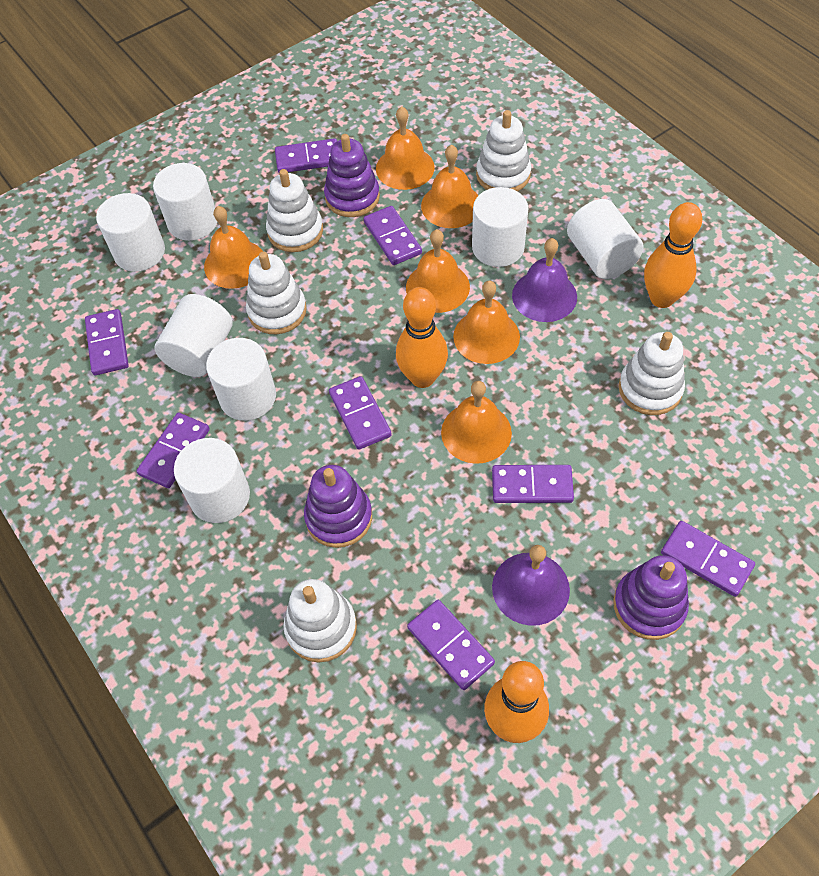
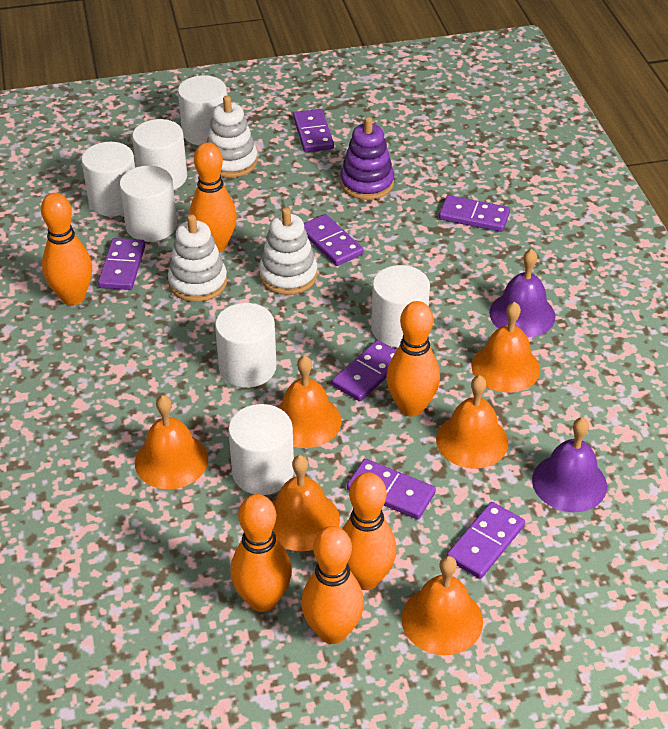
orange bowling pin: [396,287,448,388] [484,661,549,743] [644,202,703,308] = 3 -> [41,193,92,305] [189,142,237,253] [230,494,292,612] [301,526,364,644] [342,472,397,590] [386,301,440,417] = 6
purple domino: [85,309,129,375] [137,412,210,488] [275,138,337,173] [329,376,392,450] [364,206,422,265] [407,600,495,690] [492,465,574,503] [661,521,755,597] = 8 -> [98,238,145,290] [293,109,334,152] [304,214,364,266] [332,340,397,402] [347,459,436,519] [439,195,510,232] [446,502,525,579] = 7
purple stacking toy: [304,465,372,548] [324,134,380,217] [613,555,689,640] = 3 -> [340,117,394,200] = 1
white stacking toy: [246,252,307,334] [266,169,323,252] [283,579,357,662] [476,110,531,191] [619,332,685,415] = 5 -> [168,214,227,302] [206,96,258,178] [259,208,318,295] = 3

